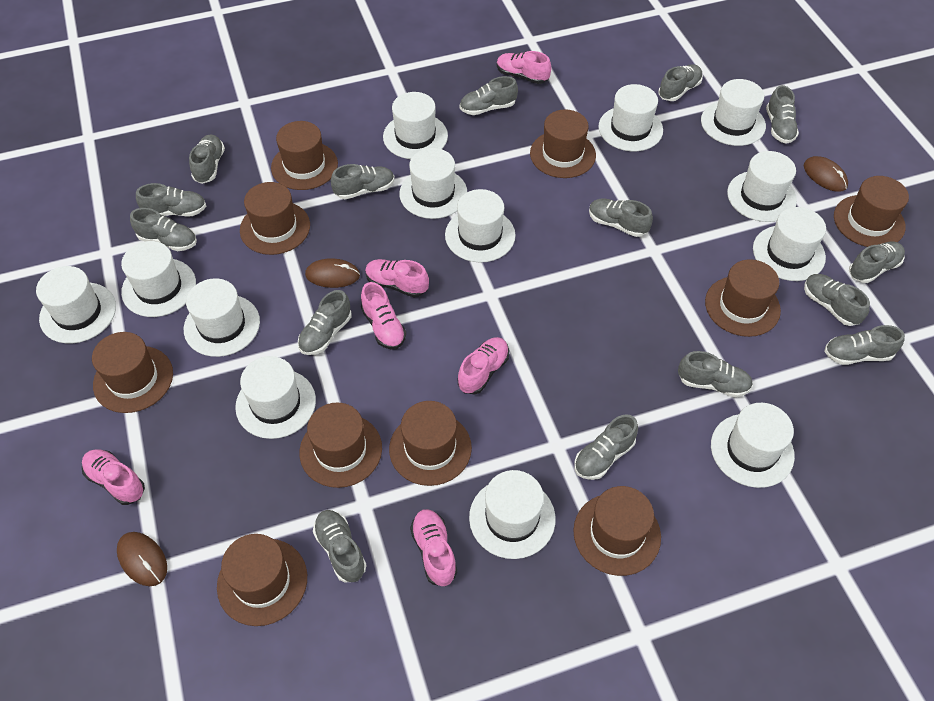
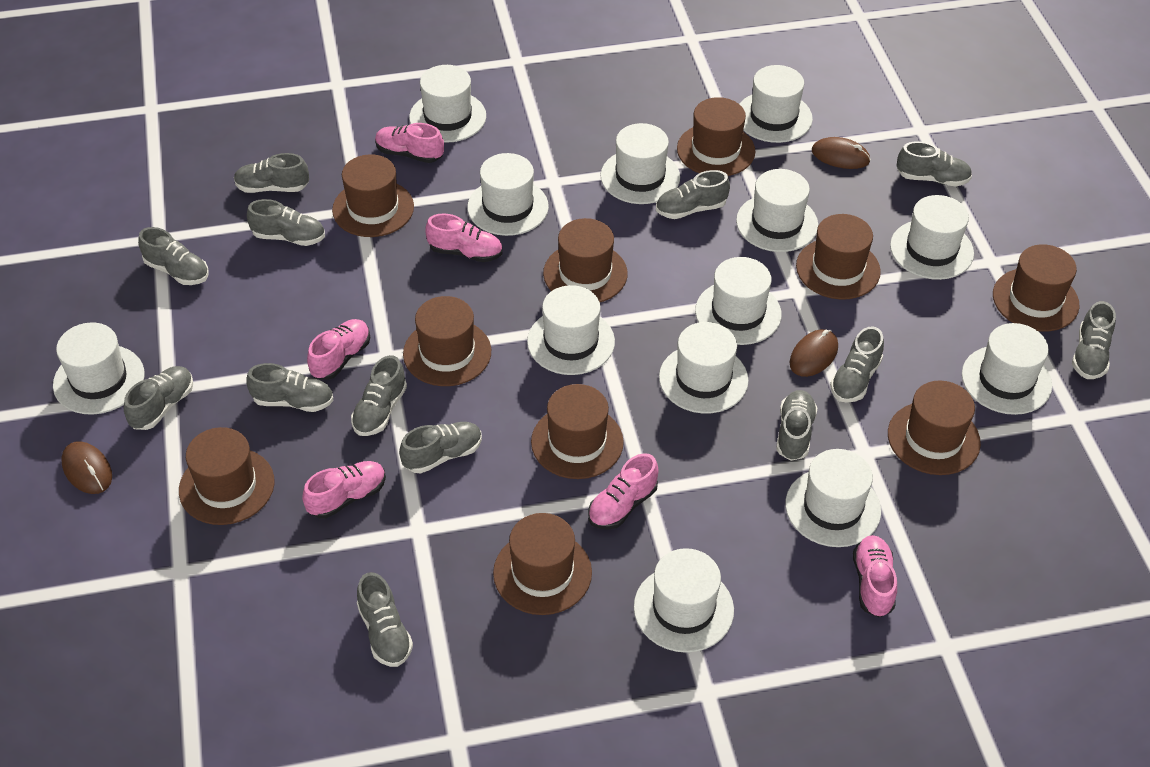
grey shoe: [130,208,197,251] [136,183,206,217] [189,134,225,184] [298,290,351,355] [313,510,367,582] [331,164,395,199] [460,76,518,115] [574,414,638,480] [589,198,653,237] [658,64,703,101] [678,351,753,397] [766,85,799,144] [804,274,870,326] [824,325,905,365] [849,242,905,283] = 15 -> [124,366,193,430] [138,227,209,285] [234,153,309,193] [246,363,334,412] [247,199,325,246] [351,355,407,436] [357,572,413,667] [399,422,482,474] [656,170,730,219] [776,390,817,461] [830,326,884,403] [897,141,972,187] [1072,301,1116,379] = 13

